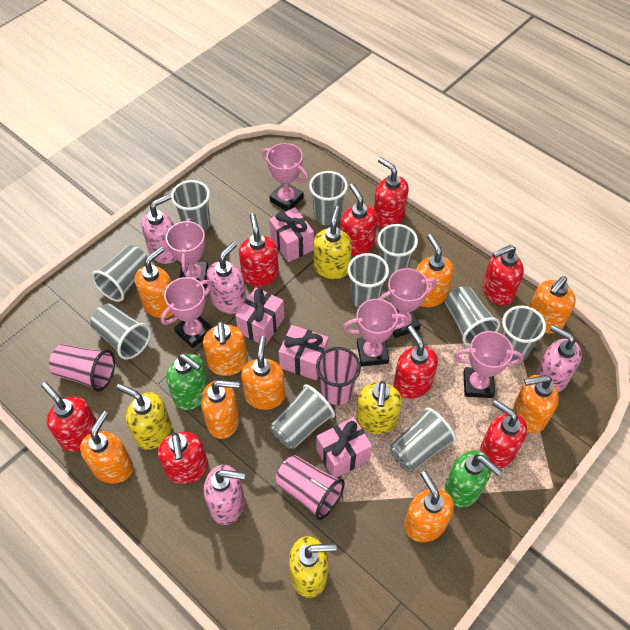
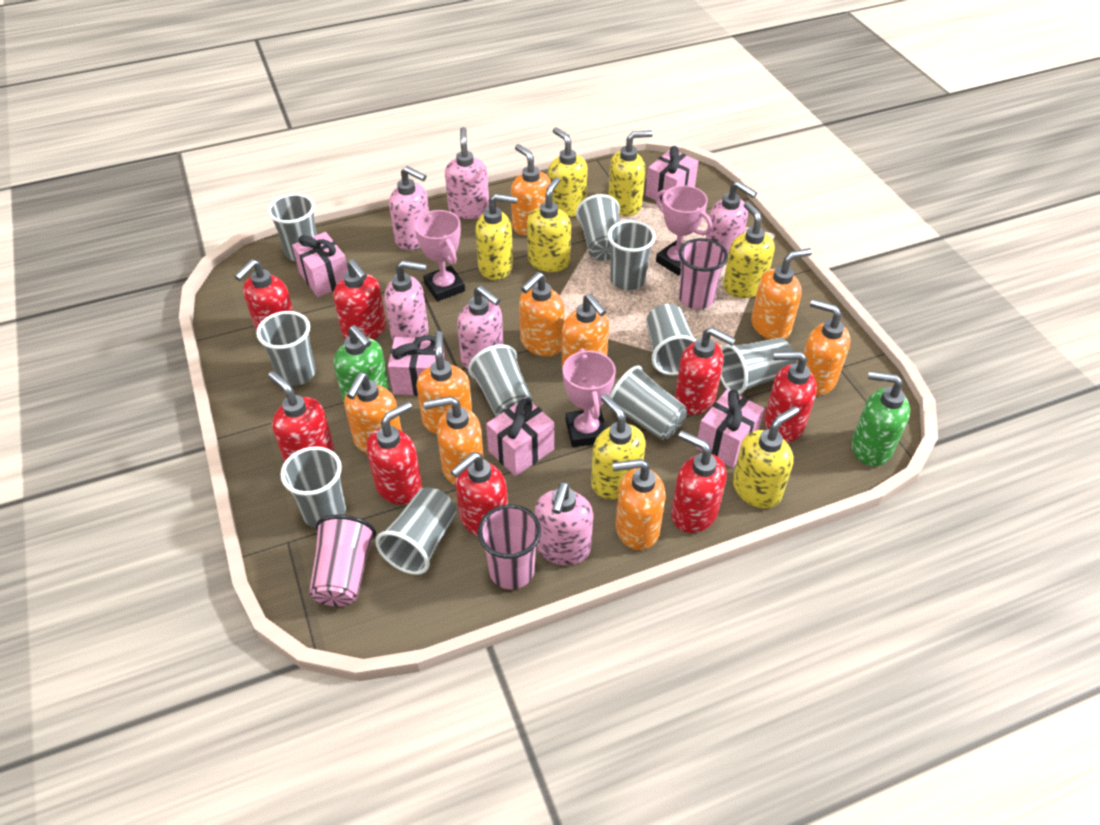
pink gift: [235,287,284,346] [269,207,314,262] [279,325,328,380] [317,417,372,478] = 4 -> [292,232,348,297] [388,335,445,396] [486,398,554,476] [646,146,698,203] [696,389,765,468] = 5
pink soap dispenser: [141,194,177,264] [204,465,245,525] [207,241,246,314] [535,325,582,392] = 4 -> [384,260,428,341] [389,166,429,250] [445,127,489,219] [457,286,504,369] [535,482,593,565] [706,181,757,264] = 6
pink trophy: [161,277,212,348] [166,218,208,288] [262,143,309,211] [343,299,409,367] [378,268,437,338] [454,331,524,398] = 6 -> [414,210,465,301] [563,348,616,447] [656,185,712,276] = 3
yellow soap dispenser: [116,384,171,450] [289,536,337,598] [314,206,352,279] [356,381,402,434] = 4 -> [476,194,518,280] [527,177,571,272] [548,127,588,217] [591,394,646,499] [608,130,653,216] [723,202,775,298] [733,406,799,509] = 7

